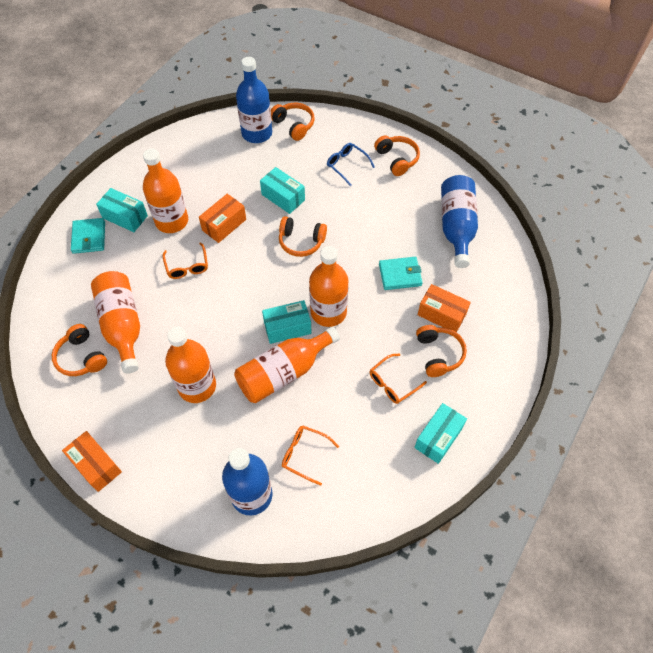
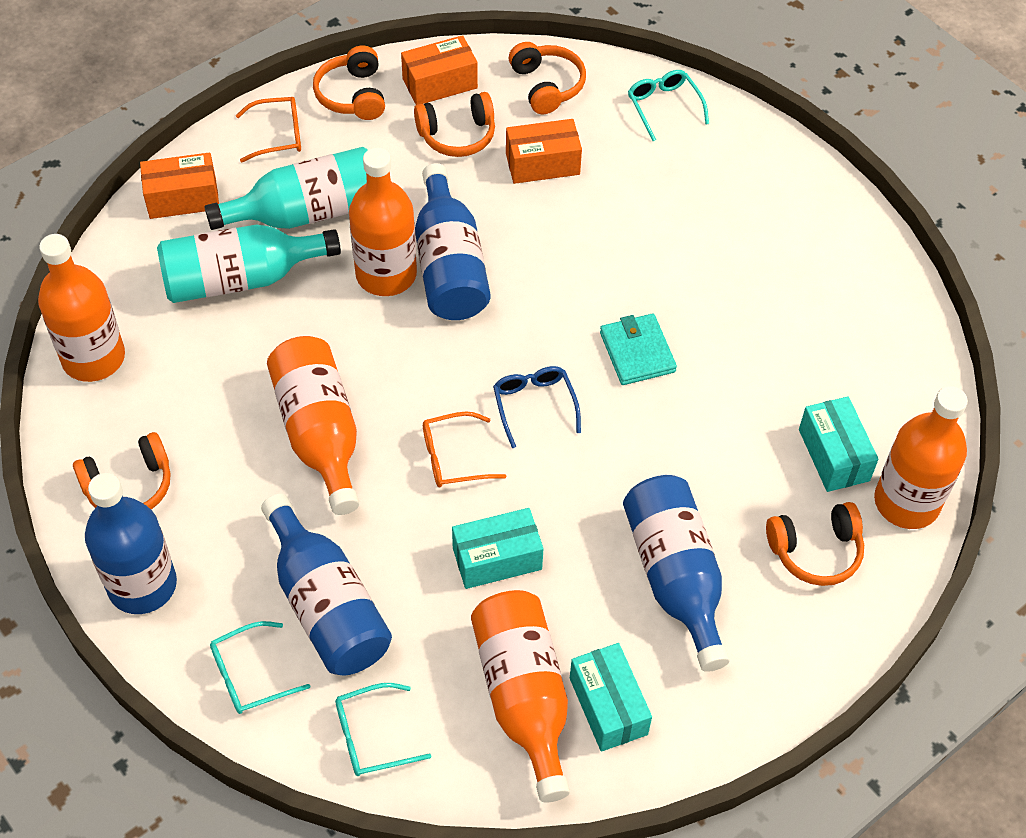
blue bottle: [222,448,273,516] [236,57,272,143] [441,175,478,268] = 3 -> [85,473,177,614] [261,493,392,676] [415,163,490,320] [623,475,730,672] = 4
orange glasses: [163,242,208,279] [282,425,339,486] [370,353,427,404] = 3 -> [236,97,301,163] [423,411,506,487] = 2
turquoise bottle: none = 0 -> [157,224,341,303] [204,147,368,230] = 2
turquoise box: [96,188,148,232] [260,167,305,214] [262,300,312,344] [414,403,467,464] = 4 -> [452,508,544,589] [570,643,652,752] [799,396,879,492] = 3
turquoise glasses: none = 0 -> [210,621,310,714] [335,683,431,776] [628,70,709,141] = 3
turquoise wallet: [71,218,105,254] [379,257,423,290] = 2 -> [600,314,677,385] = 1

